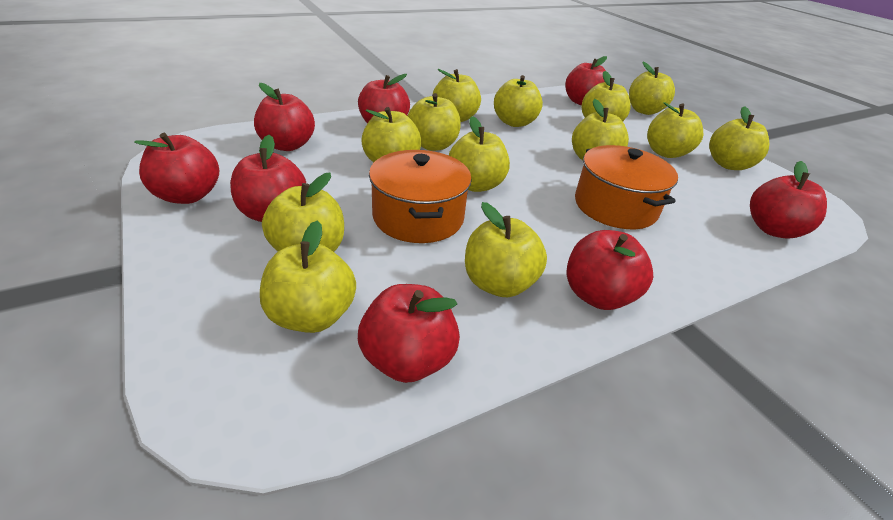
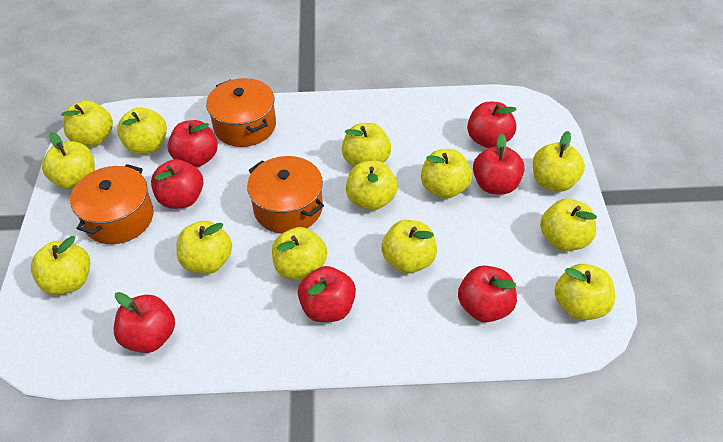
orange pot: [369,150,472,243] [575,145,678,229] = 2 -> [70,164,154,244] [206,78,276,147] [247,156,324,234] = 3
red apple: [134,133,219,204] [230,135,306,222] [254,83,315,151] [358,74,410,124] [358,284,460,383] [565,56,607,106] [567,230,653,310] [750,161,827,239] = 8 -> [114,292,175,353] [151,159,203,209] [167,120,218,168] [298,266,356,322] [458,265,517,322] [467,102,517,148] [473,133,525,194] = 7

